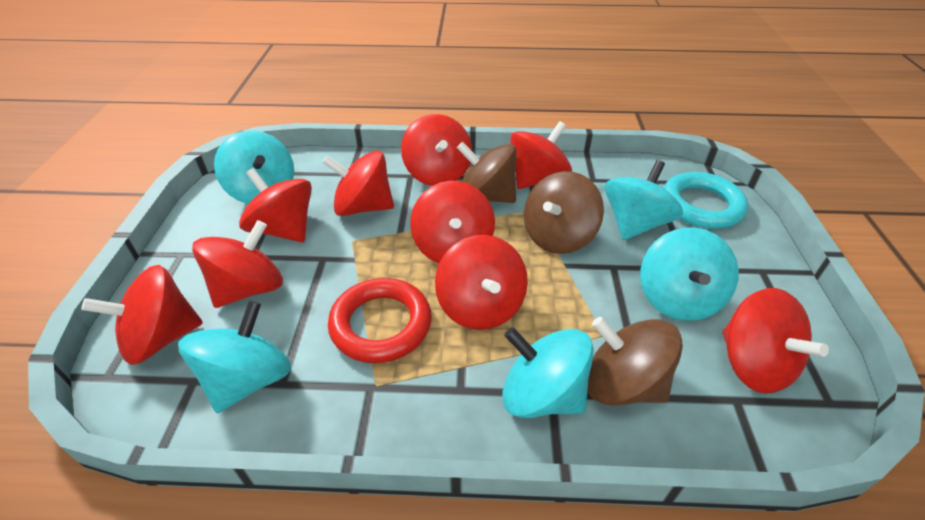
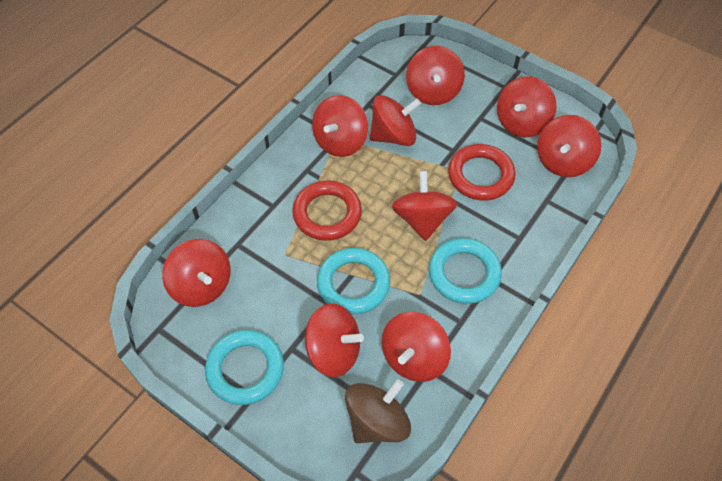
brown spinning top: [457,142,517,203] [524,171,604,254] [587,317,683,406] = 3 -> [345,379,411,443] = 1
red ring: [328,278,432,363] = 1 -> [293,180,362,241] [448,144,516,201] = 2
turquoise ring: [663,172,748,229] = 1 -> [205,330,284,405] [317,248,390,314] [429,238,502,304] = 3
turquoise spinning top: [178,301,291,413] [214,130,294,204] [502,327,594,418] [605,160,683,240] [640,228,739,321] = 5 -> none = 0

